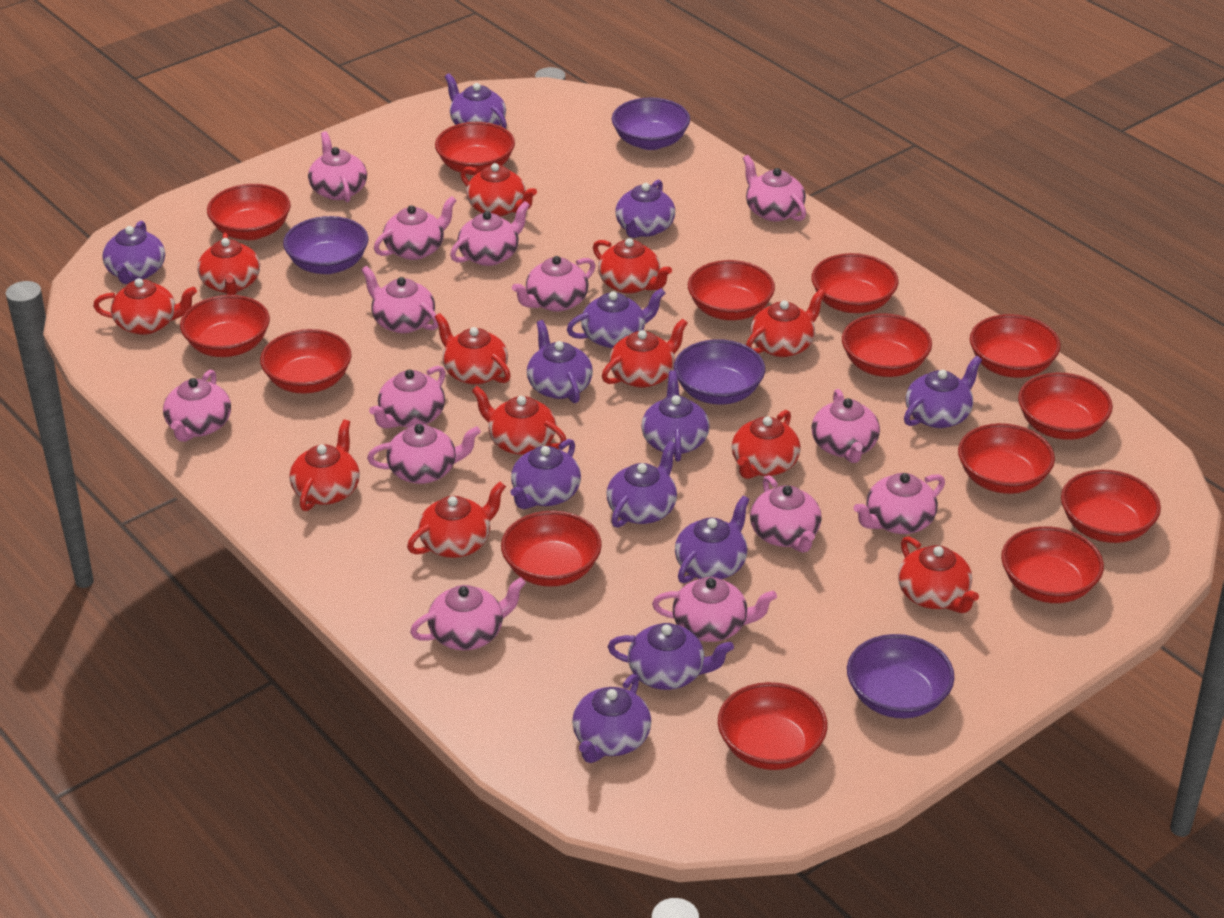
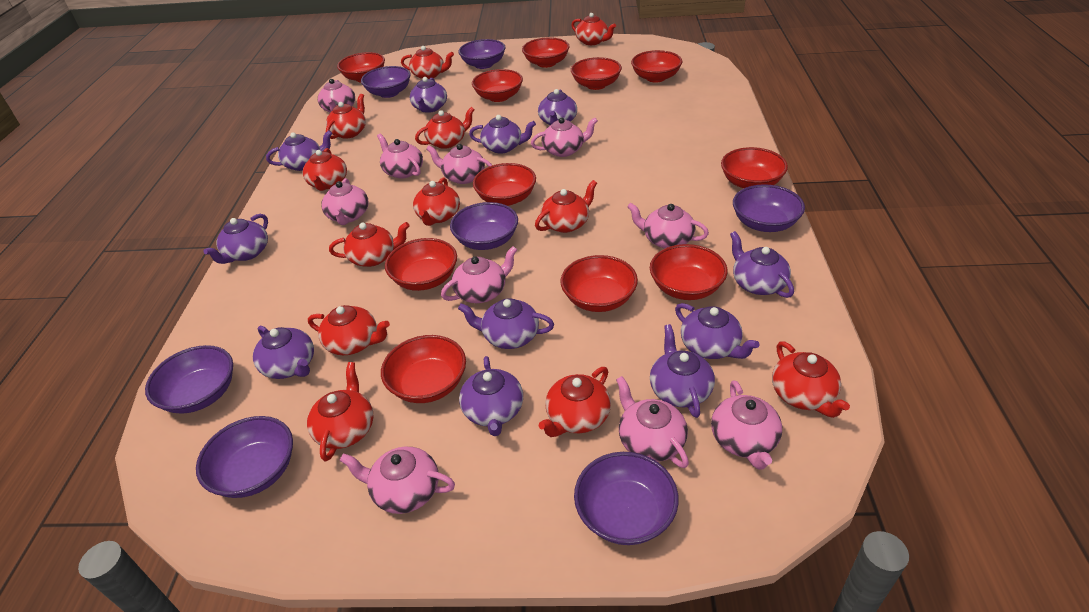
pink teapot: [163,370,231,442] [308,131,367,202] [361,266,438,333] [367,424,481,484] [369,366,446,428] [374,196,457,260] [410,577,526,650] [450,201,530,266] [512,256,595,312] [652,577,777,642] [743,155,806,221] [750,475,822,553] [811,389,880,463] [854,473,945,534] = 14 -> [318,79,355,113] [321,178,369,225] [339,447,455,514] [377,133,423,179] [426,144,492,184] [441,246,517,303] [531,117,598,157] [616,376,689,468] [627,203,709,249] [711,380,782,470] = 10
purple bowl: [283,216,369,274] [612,97,690,150] [674,339,765,405] [847,634,955,718] = 4 -> [145,345,233,414] [196,416,293,498] [361,66,410,98] [450,202,518,250] [458,39,505,69] [574,452,679,545] [733,184,805,232] = 7
purple teapot: [102,221,165,284] [445,73,507,129] [511,439,581,509] [527,320,593,403] [567,288,665,348] [572,674,651,763] [607,441,677,528] [608,623,734,690] [615,180,675,238] [641,370,710,462] [675,496,749,583] [904,356,982,428] = 12 -> [204,214,268,264] [253,326,314,379] [266,130,332,171] [410,77,447,113] [458,298,554,349] [459,356,523,436] [469,115,536,154] [538,89,577,125] [650,324,715,418] [675,303,759,359] [730,231,794,298] = 11
red bowl: [180,295,270,357] [207,184,291,240] [260,329,352,393] [435,122,515,175] [501,511,602,587] [688,260,775,320] [718,682,827,770] [811,253,899,313] [842,313,932,377] [958,423,1055,494] [970,314,1061,378] [1001,526,1104,603] [1018,372,1113,440] [1061,470,1161,543] = 14 -> [337,52,385,82] [381,335,466,403] [385,238,457,291] [472,69,523,102] [473,163,536,206] [522,37,570,68] [560,255,638,312] [571,57,622,90] [631,50,682,83] [650,244,728,300] [721,147,788,189] = 11

